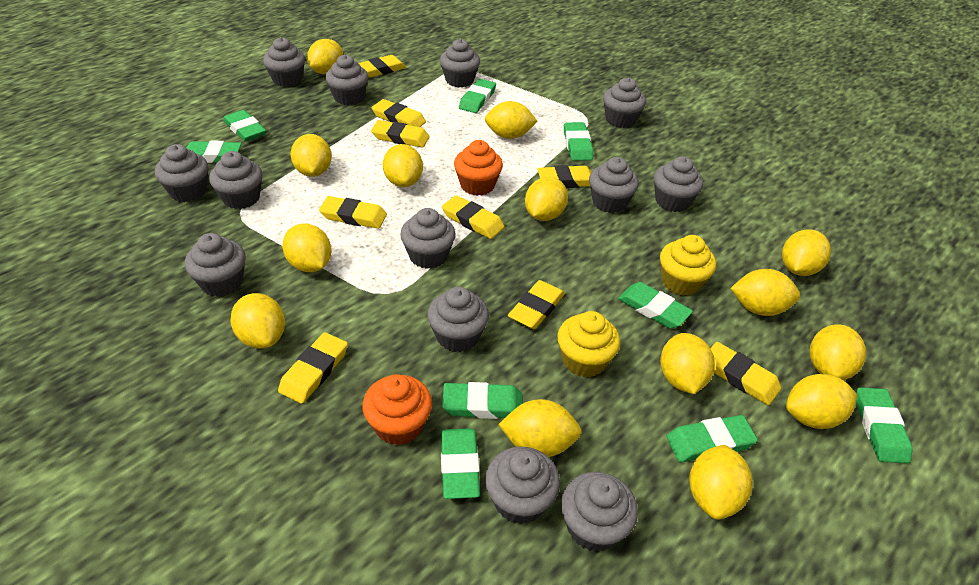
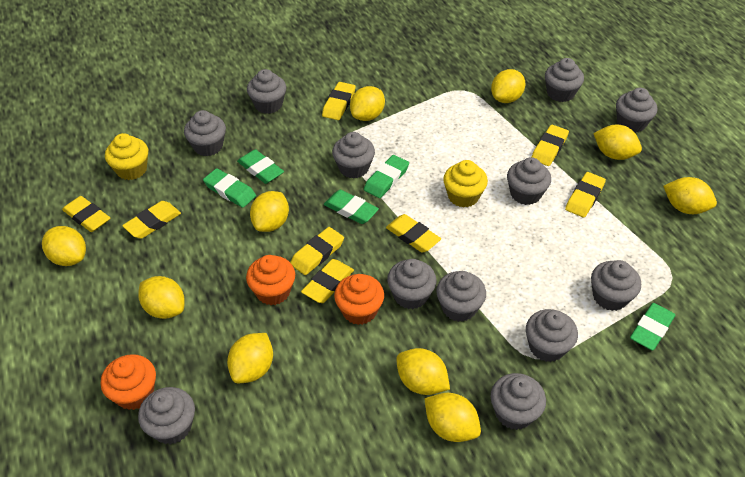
green eraser: [186,140,242,163] [223,110,266,141] [441,428,480,499] [442,382,523,419] [459,79,496,113] [564,122,593,161] [618,282,693,329] [667,415,758,462] [856,387,913,463] = 9 -> [203,168,256,208] [237,149,284,184] [324,190,379,224] [364,155,409,198] [630,303,676,351] = 5
grey cupcake: [155,144,208,202] [185,233,246,297] [209,151,263,209] [263,37,305,87] [325,55,368,105] [400,208,456,269] [427,287,489,352] [440,39,480,87] [485,446,560,524] [561,472,638,552] [589,157,639,213] [603,78,646,128] [654,156,703,212] = 13 -> [138,387,195,444] [184,110,226,156] [247,69,286,114] [332,132,375,179] [387,259,437,309] [436,271,486,322] [490,373,546,430] [507,157,551,205] [526,309,578,362] [545,58,584,102] [591,260,641,311] [616,88,657,133] = 12
orange cupcake: [362,374,432,445] [454,140,503,196] = 2 -> [101,354,156,410] [246,255,295,305] [334,274,384,325] = 3
yellow eraser: [278,332,348,404] [319,196,387,229] [359,55,406,78] [371,99,426,127] [371,120,430,148] [442,195,505,239] [508,280,565,329] [537,165,592,188] [710,342,781,405] = 9 -> [62,196,110,232] [122,201,181,239] [290,227,344,275] [301,259,354,303] [322,82,356,120] [386,214,441,253] [532,125,569,166] [565,172,606,218] = 8
yellow lemon: [230,293,285,349] [282,224,331,272] [290,134,332,177] [307,39,343,74] [383,144,423,187] [485,101,538,139] [498,399,581,457] [525,177,568,221] [660,333,715,394] [689,445,752,520] [731,269,800,316] [782,229,831,276] [786,374,857,429] [810,324,866,380] = 14 -> [42,226,86,266] [138,276,185,319] [227,333,273,383] [250,191,289,232] [350,86,385,121] [396,348,450,395] [424,393,481,442] [491,69,526,103] [593,125,642,160] [663,177,717,214] = 10

